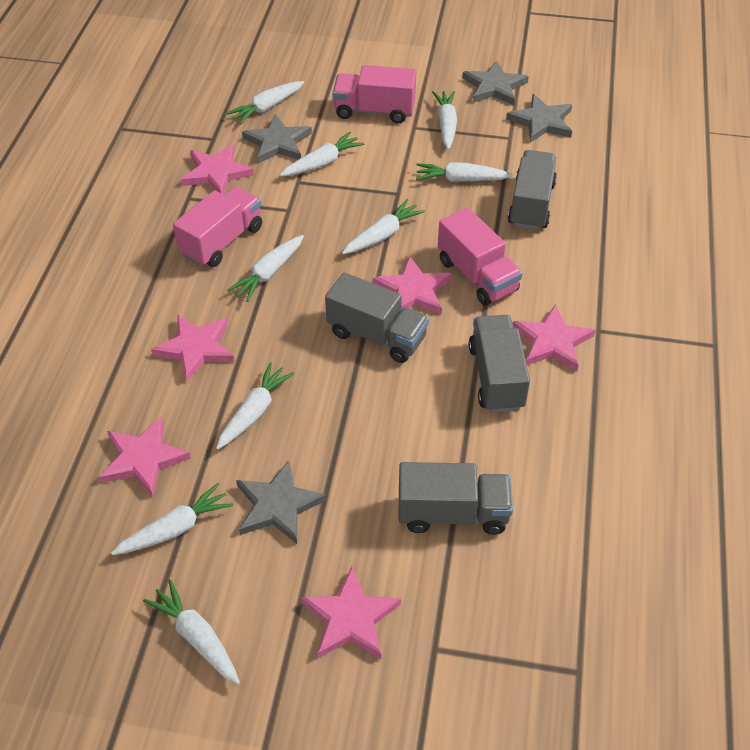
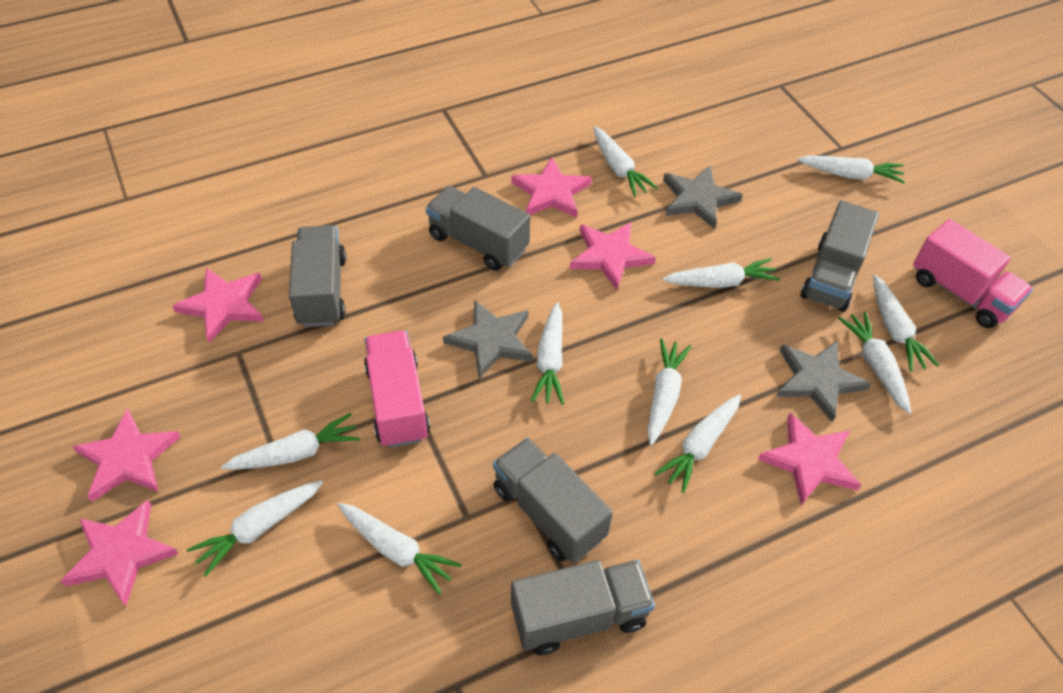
grey star: [236,460,327,544] [242,114,312,163] [462,60,529,105] [506,94,572,143] = 4 -> [443,299,533,379] [663,166,743,229] [776,341,871,422] = 3
grey truck: [325,272,429,363] [399,462,513,535] [469,315,530,412] [508,150,557,230] = 4 -> [289,225,346,327] [426,186,530,271] [493,437,613,563] [511,560,655,655] [801,200,879,312] = 5
pink truck: [173,186,262,267] [332,65,416,123] [438,208,523,306] = 3 -> [364,331,430,448] [913,219,1033,328] = 2
white carrot: [111,483,233,555] [143,579,240,684] [216,362,295,450] [227,81,304,124] [227,235,304,302] [280,132,364,176] [342,199,425,254] [416,162,513,182] [432,91,457,150] = 9 -> [187,480,323,577] [222,413,360,470] [338,503,462,595] [531,302,564,405] [593,126,658,197] [647,338,692,445] [654,394,741,493] [663,258,780,288] [797,155,905,183] [838,311,911,414] [873,275,940,372] = 11

